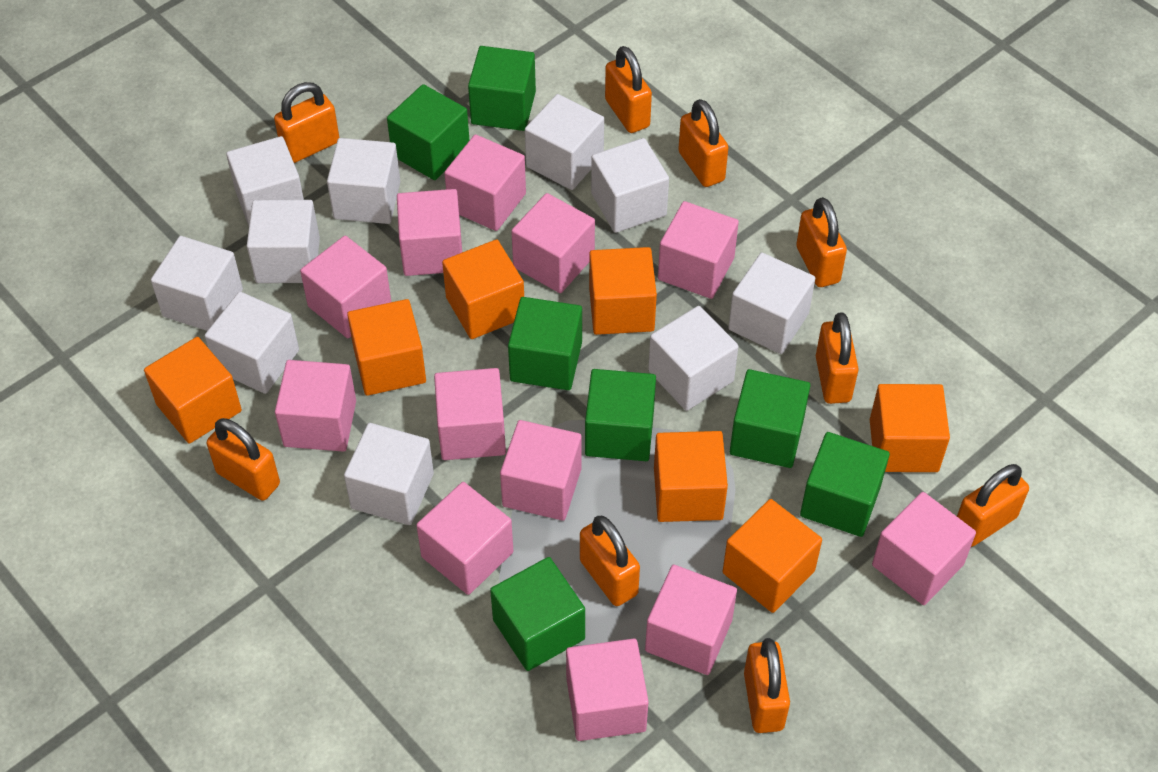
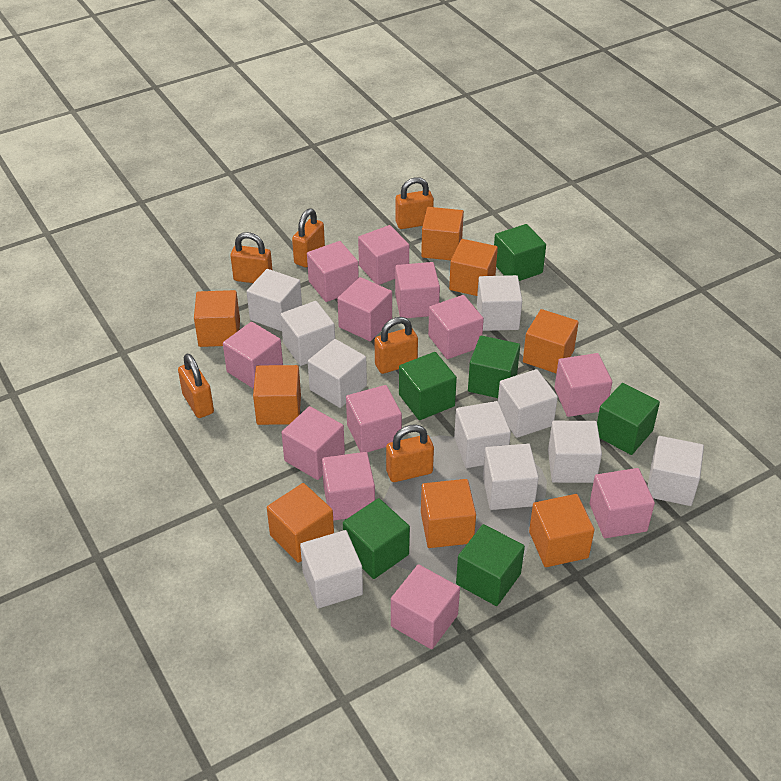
green cube: [387,84,470,180] [468,46,536,131] [490,557,585,671] [508,297,582,390] [585,369,656,461] [730,369,811,468] [800,432,890,537] = 7 -> [343,498,410,579] [399,352,457,420] [456,524,525,606] [468,336,520,398] [494,224,546,281] [597,383,660,455] = 6
orange cube: [144,337,242,444] [347,299,426,396] [442,239,524,339] [589,247,657,335] [654,431,728,522] [723,499,822,613] [870,384,950,472] = 7 -> [194,290,240,347] [253,365,301,425] [267,483,334,563] [421,207,464,260] [421,479,476,548] [449,239,498,296] [523,309,579,373] [529,494,594,567] = 8
orange padlock: [207,418,280,501] [274,82,339,163] [580,516,640,606] [605,46,652,133] [678,99,729,187] [744,638,790,733] [796,197,847,287] [816,312,859,404] [957,464,1029,547] = 9 -> [178,353,214,418] [231,232,272,283] [292,208,325,267] [375,317,418,374] [386,424,434,482] [395,177,434,229] = 6

